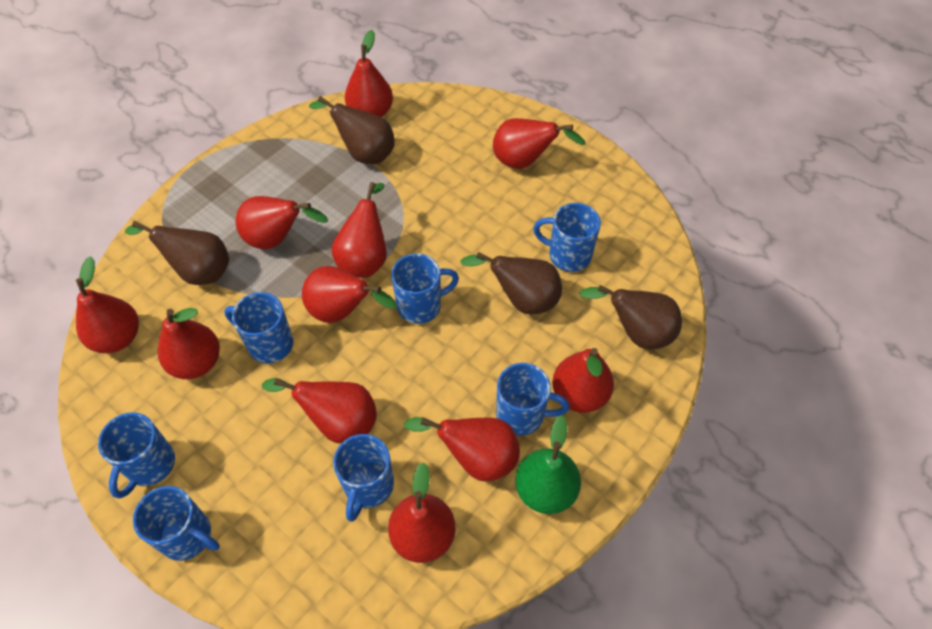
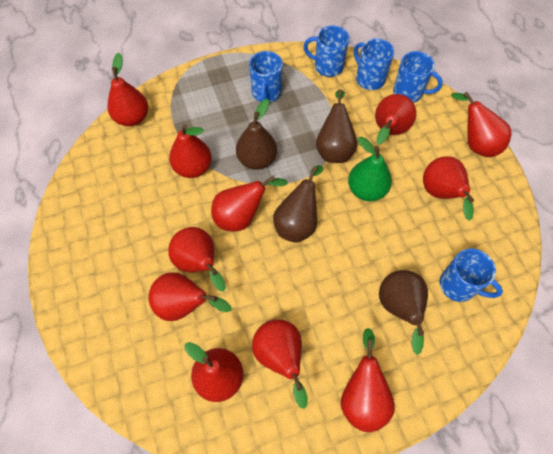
blue mug: [98,412,175,499] [133,486,220,561] [224,292,293,364] [333,434,394,522] [391,253,459,324] [496,363,570,436] [533,203,601,272] = 7 -> [249,51,283,103] [303,26,349,77] [354,38,394,90] [393,51,443,103] [440,249,503,302] = 5

